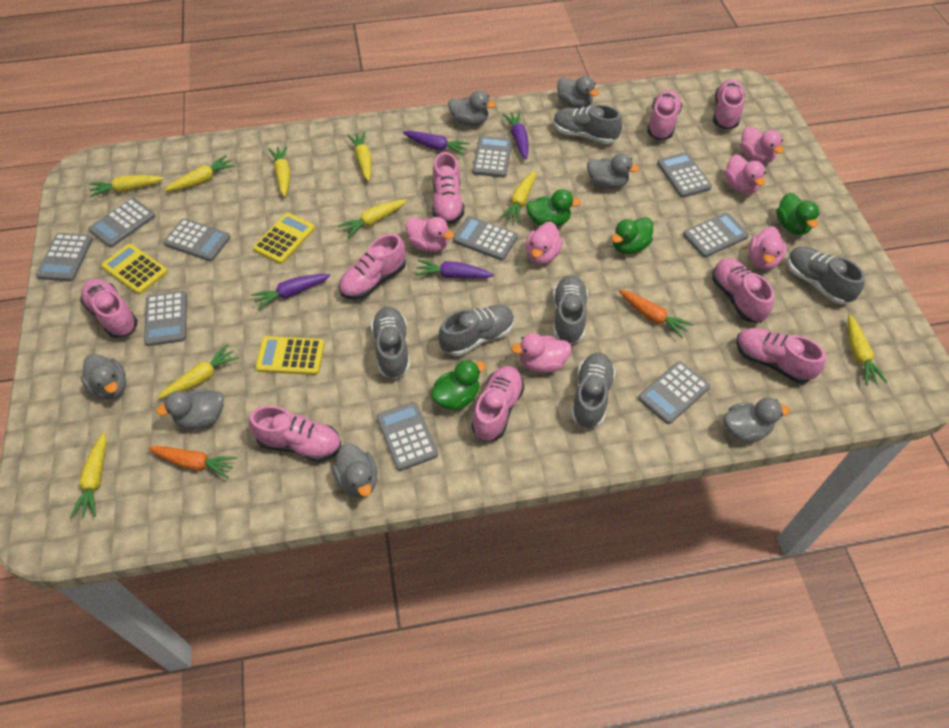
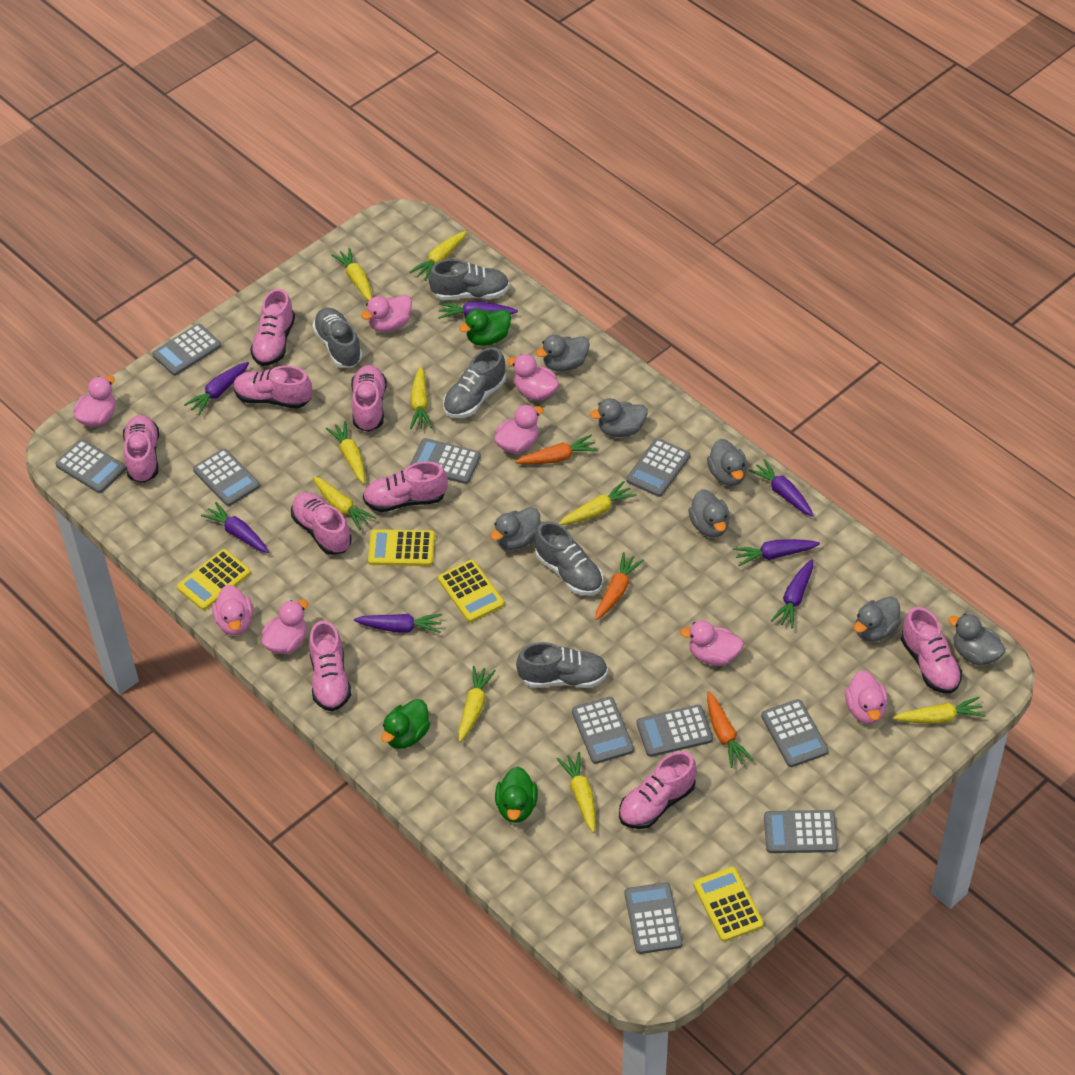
green duck: [431,360,486,410] [526,189,581,227] [612,217,653,254] [776,192,819,235] = 4 -> [381,699,430,749] [459,309,511,346] [495,766,538,823] = 3
grey shoe: [371,307,410,379] [438,305,515,356] [553,104,622,144] [553,275,588,344] [571,353,616,429] [787,247,865,304] = 6 -> [312,308,363,368] [429,259,510,300] [443,348,506,418] [516,642,608,688] [535,521,603,595] = 5
orange carrot: [148,446,237,479] [619,289,693,338] = 2 -> [515,435,598,464] [595,552,644,620] [707,691,753,768] = 3
pink duck: [406,217,454,252] [511,333,572,373] [526,222,563,265] [724,154,766,194] [740,126,784,164] [749,226,787,270] = 6 -> [74,376,116,427] [212,585,253,635] [261,599,308,654] [361,295,412,332] [494,405,543,454] [507,354,559,401] [680,620,744,666] [845,670,888,724] = 8
purple carrot: [251,274,331,310] [403,131,470,156] [415,259,494,278] [503,111,529,160] = 4 -> [184,362,249,415] [201,502,269,553] [354,614,442,633] [438,301,518,319] [733,539,820,566] [748,459,814,517] [771,559,813,628] = 7
yellow calculator: [101,244,168,294] [253,213,315,264] [255,336,325,375] = 3 -> [177,549,251,610] [368,529,435,566] [438,560,504,622] [693,867,764,942] = 4

